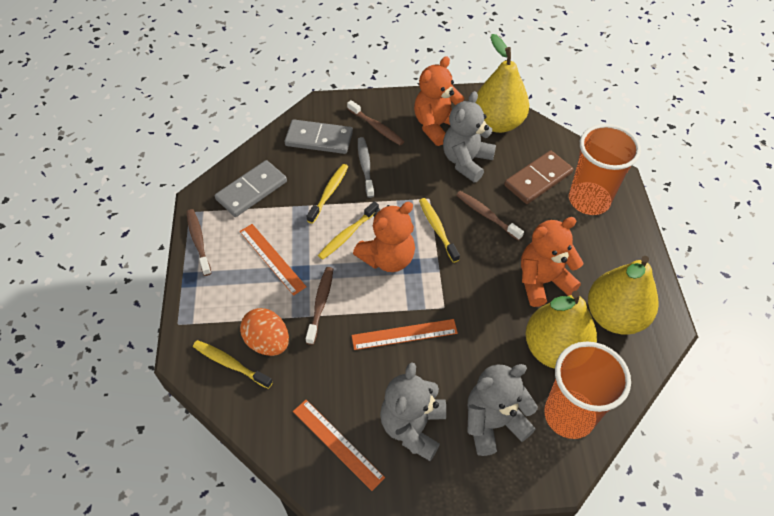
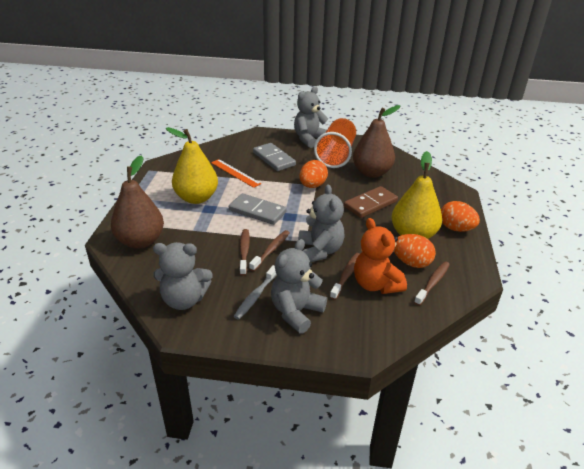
brown pear: none = 0 -> [111,155,164,249] [353,105,400,178] = 2
grey teddy bear: [380,362,446,461] [443,91,496,183] [467,364,538,456] = 3 -> [153,242,212,310] [271,239,327,334] [294,86,328,148] [298,184,345,262] = 4
orange cup: [544,341,631,439] [569,124,641,215] = 2 -> [314,118,356,168] = 1
orange egg: [240,308,289,356] = 1 -> [299,160,328,188] [394,234,436,268] [441,201,480,232] = 3
orange ruler: [240,224,307,295] [293,400,385,491] [352,319,458,350] = 3 -> [211,159,262,188] = 1
orange teddy bear: [353,202,415,272] [414,56,464,146] [521,217,583,307] = 3 -> [354,218,407,294] = 1
yellow pear: [475,34,529,133] [526,291,597,369] [588,256,659,335] = 3 -> [166,127,218,204] [391,151,442,239] = 2
yellow toothbrush: [193,340,273,389] [307,164,348,224] [318,201,379,260] [419,198,460,263] = 4 -> none = 0

